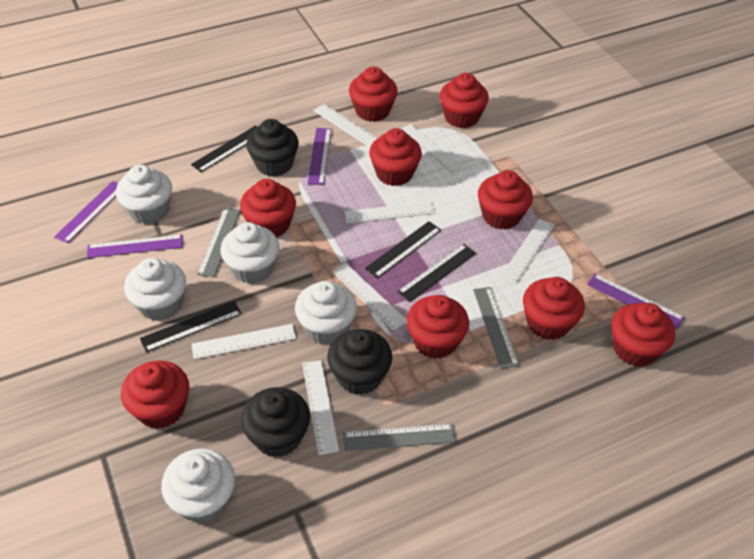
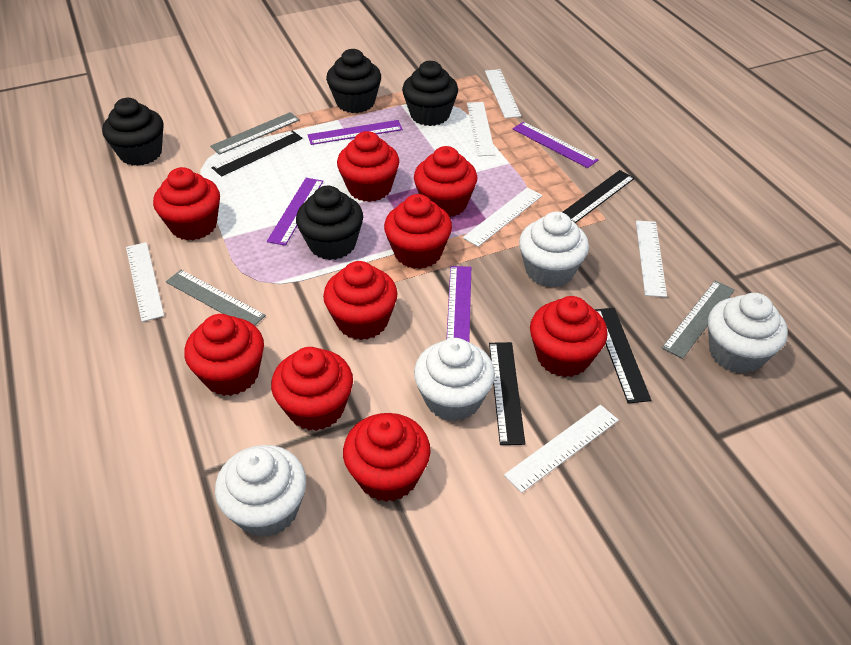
black cupcake: [241,387,310,457] [246,119,299,177] [327,329,392,395] = 3 -> [102,98,164,166] [296,186,363,260] [326,49,381,113] [402,61,458,126] = 4
white cupcake: [116,165,172,224] [124,258,186,321] [161,448,235,523] [220,222,279,284] [295,281,357,345] = 5 -> [215,445,306,537] [414,338,495,421] [519,211,589,288] [708,293,788,374] = 4
white ruler: [191,324,296,359] [302,360,339,455] [313,104,378,148] [332,263,407,331] [344,202,435,223] [401,124,464,174] [500,219,555,284] = 7 -> [126,242,164,322] [463,187,543,247] [467,102,496,156] [485,69,521,118] [504,405,619,493] [636,221,667,297] = 6

